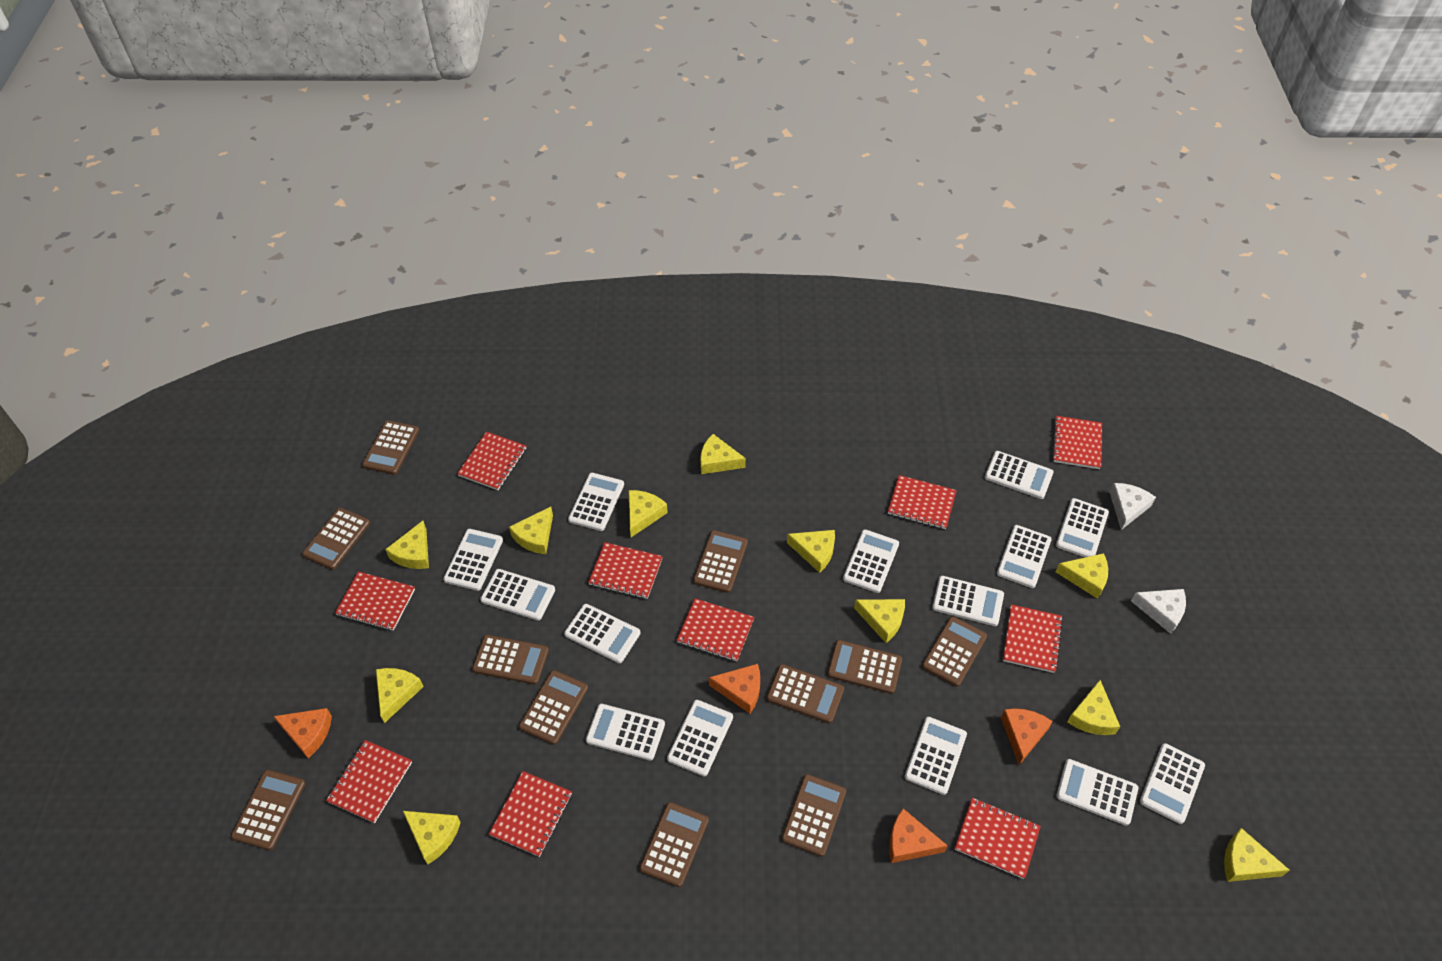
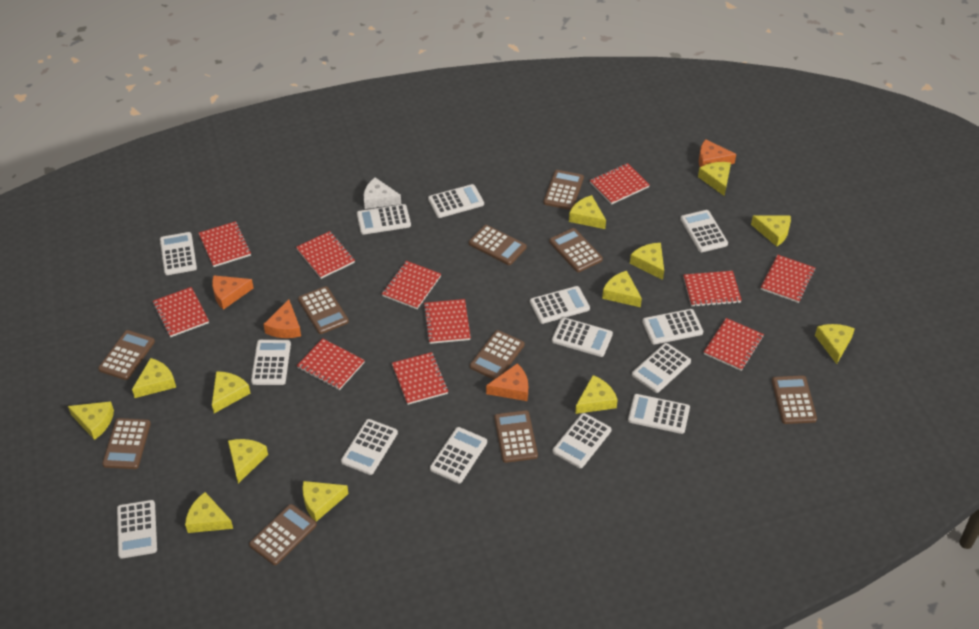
brown calculator: [231,770,306,850] [302,508,370,570] [362,420,419,475] [472,635,549,684] [519,670,588,745] [639,802,709,887] [693,530,748,593] [766,664,844,723] [782,774,846,857] [827,640,902,694] [922,616,987,687] = 11 -> [98,330,155,380] [102,418,151,469] [249,504,317,565] [298,286,349,334] [469,225,527,265] [470,330,525,380] [494,410,538,463] [543,170,584,210] [549,228,603,272] [772,375,817,424] = 10
red notebook: [326,740,412,823] [335,572,415,631] [457,432,526,490] [489,771,572,857] [588,542,663,599] [677,598,754,661] [888,475,957,529] [955,798,1041,879] [1003,604,1063,673] [1052,416,1102,469] = 10 -> [153,287,209,337] [199,221,251,267] [296,231,355,279] [297,338,365,390] [382,261,441,309] [392,352,449,405] [423,299,471,344] [590,163,650,205] [683,271,742,307] [704,318,764,371] [761,255,815,303] = 11
white cheese: [1110,483,1156,530] [1131,589,1186,634] = 2 -> [364,177,401,209] = 1
yellow cheese: [376,668,424,723] [385,521,429,569] [403,811,461,864] [509,507,553,554] [628,490,668,537] [700,434,746,474] [787,530,835,573] [854,599,905,643] [1056,553,1108,599] [1067,680,1120,735] [1224,828,1290,882] = 11 -> [68,401,114,440] [132,358,176,398] [185,492,233,533] [212,371,250,413] [228,439,268,483] [302,481,348,522] [569,195,606,229] [575,375,618,414] [602,271,642,307] [630,243,664,280] [698,162,731,196] [751,215,791,247] [815,324,855,364] = 13

